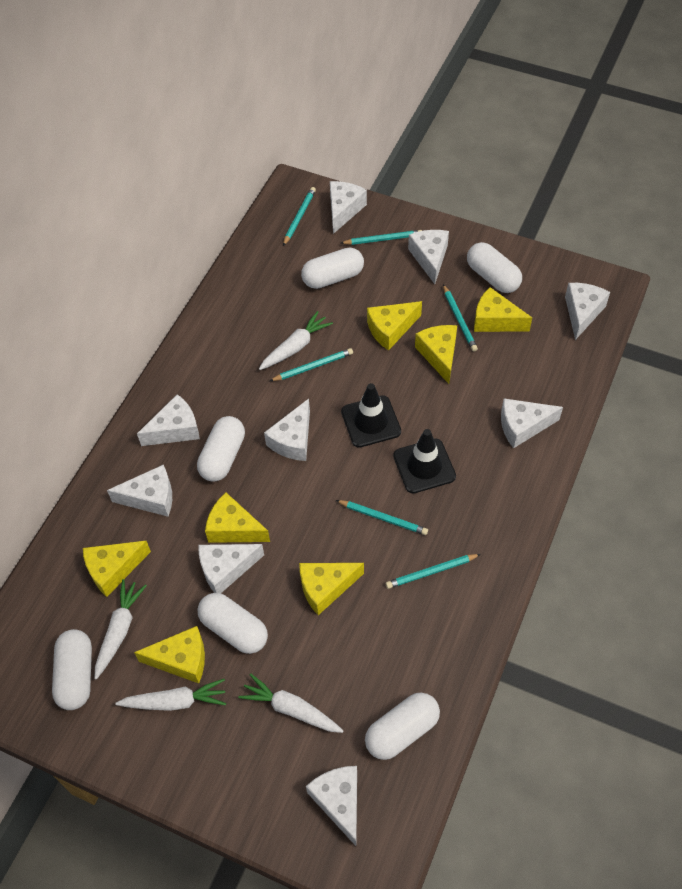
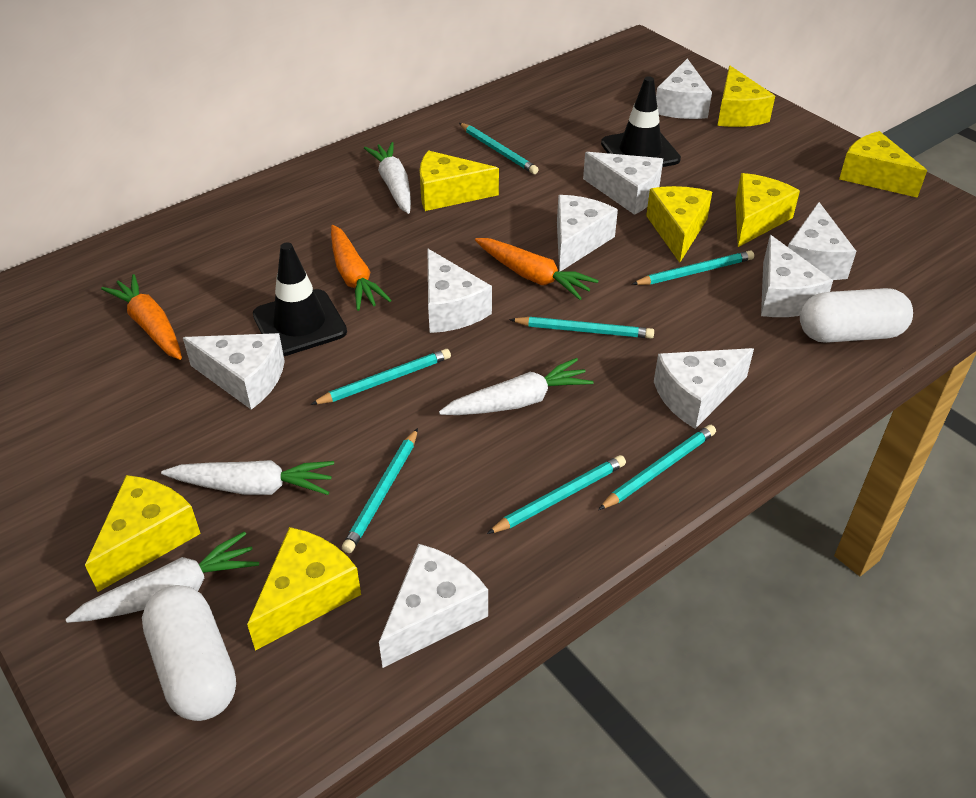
orange carrot: none = 0 -> [101,274,182,360] [331,225,392,311] [475,238,599,300] = 3
turquoise pencil: [270,348,353,381] [283,187,316,246] [336,500,428,535] [341,230,422,245] [386,554,481,589] [443,284,478,352] = 6 -> [311,349,451,405] [342,428,418,553] [459,123,539,174] [487,455,626,534] [509,317,654,338] [598,425,716,510] [632,250,754,285] = 7
white capsule: [52,629,92,710] [197,416,245,482] [197,593,268,654] [301,248,364,289] [365,692,440,760] [467,242,522,293] = 6 -> [142,585,236,721] [800,288,913,343] = 2

